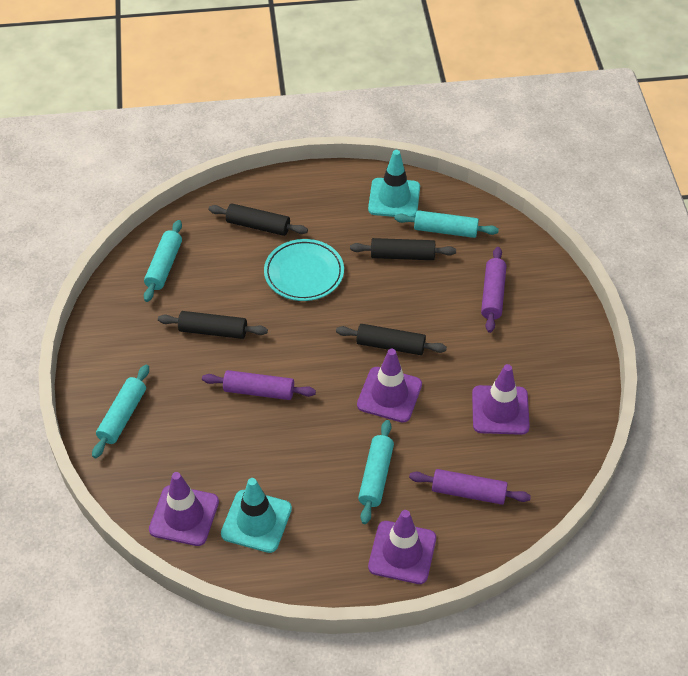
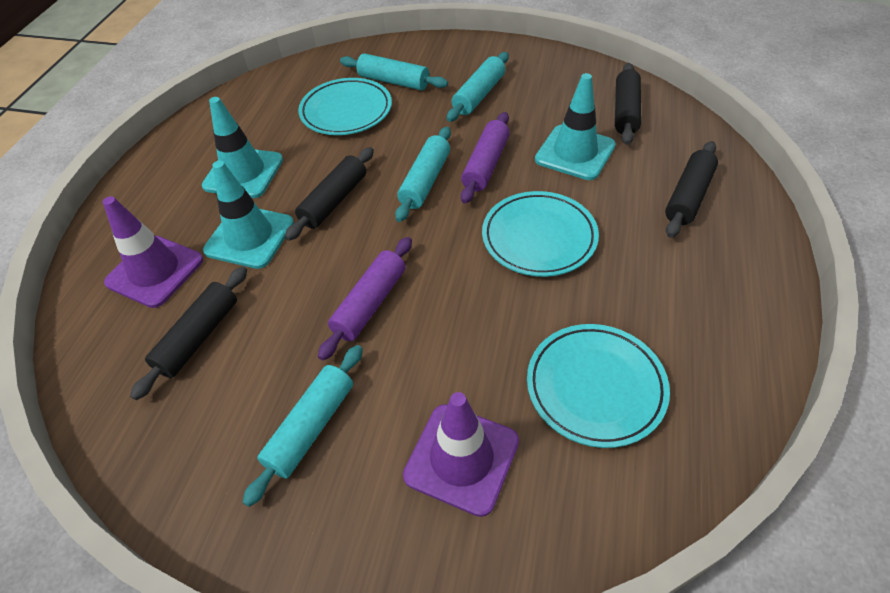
purple rolling pin: [202,370,316,400] [409,469,531,505] [481,247,506,333] = 3 -> [318,237,412,361] [461,112,510,204] = 2
purple traffic cone: [149,472,219,546] [357,349,422,423] [368,510,436,584] [472,364,530,435] = 4 -> [103,196,203,308] [403,392,519,517] = 2
turquoise plate: [264,239,344,301] = 1 -> [298,78,392,135] [482,191,599,277] [527,324,670,448] = 3
turquoise traffic cone: [221,478,292,553] [368,150,420,217] = 2 -> [202,97,283,198] [203,161,294,269] [535,73,616,180] = 3

